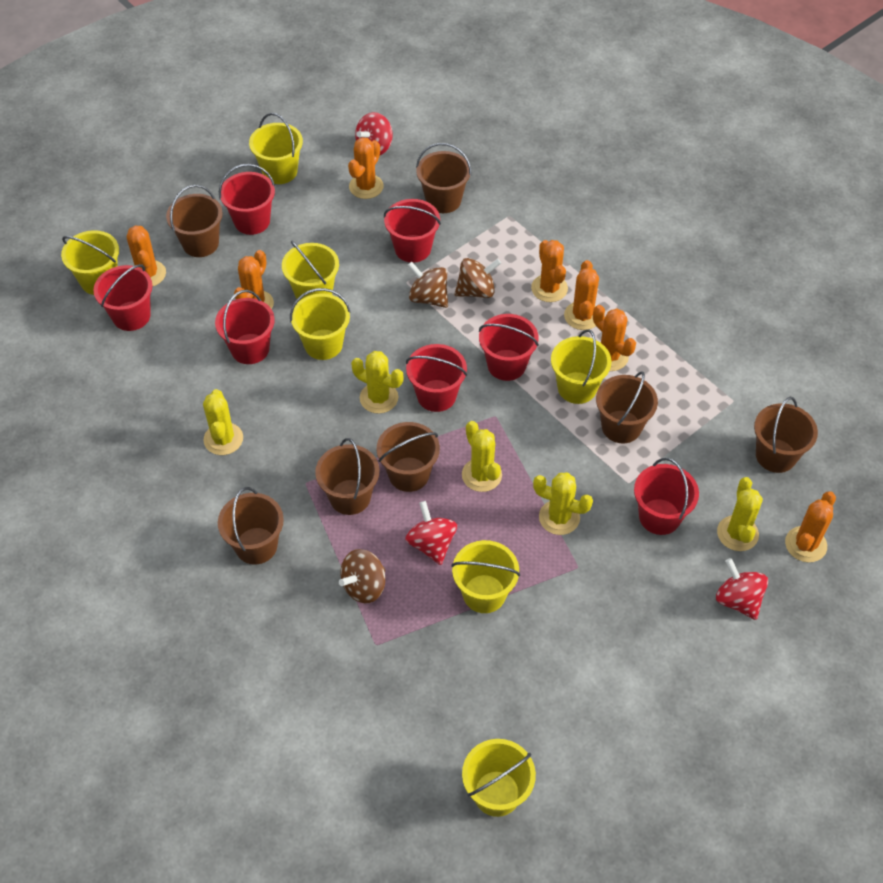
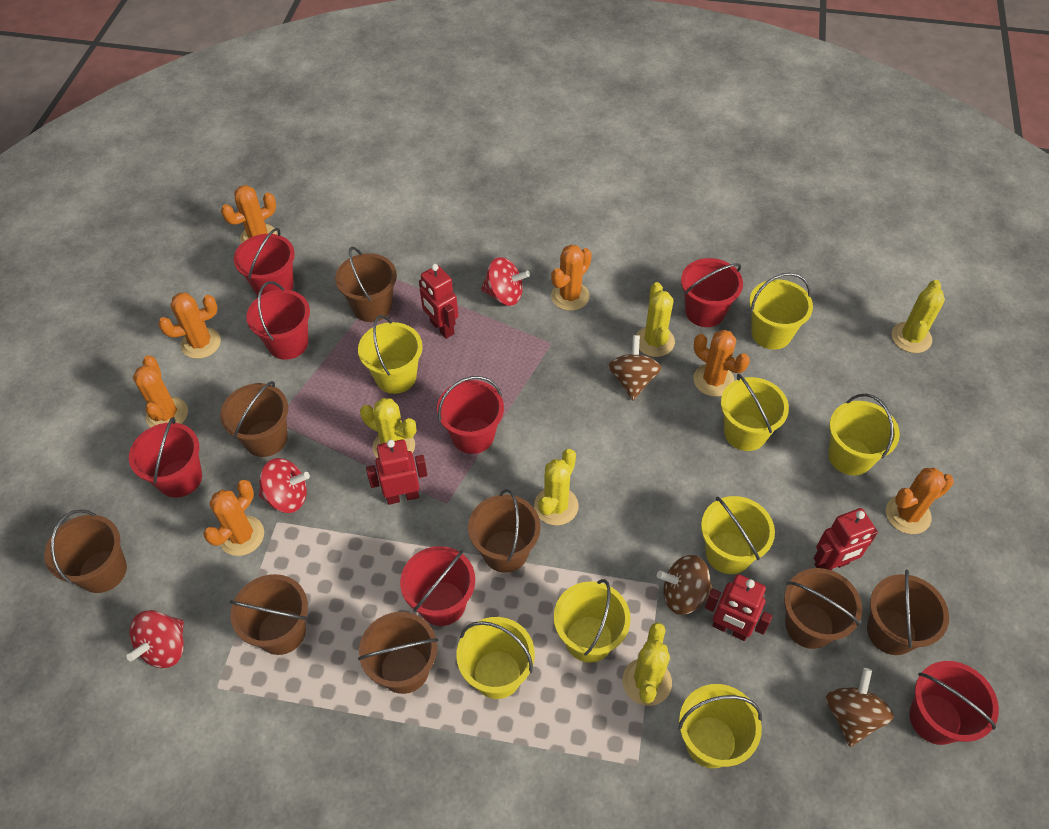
brown bucket: [166,185,223,257] [218,487,284,564] [315,438,379,515] [377,422,440,492] [416,143,471,213] [596,371,658,443] [754,397,818,473] = 7 -> [44,509,127,593] [220,381,288,457] [230,574,308,655] [335,247,397,322] [358,612,438,694] [468,489,541,573] [784,568,862,649] [867,570,949,655] = 8
red robot: none = 0 -> [366,439,427,505] [419,264,458,339] [705,574,773,641] [814,508,878,570] = 4
yellow bucket: [61,230,119,295] [249,113,303,184] [282,241,339,302] [290,288,351,360] [451,540,520,613] [462,739,536,817] [551,329,611,404] = 7 -> [358,315,423,394] [456,617,535,699] [554,579,631,663] [678,684,762,768] [701,496,775,574] [721,374,789,451] [749,273,813,349] [828,393,900,476] = 8

